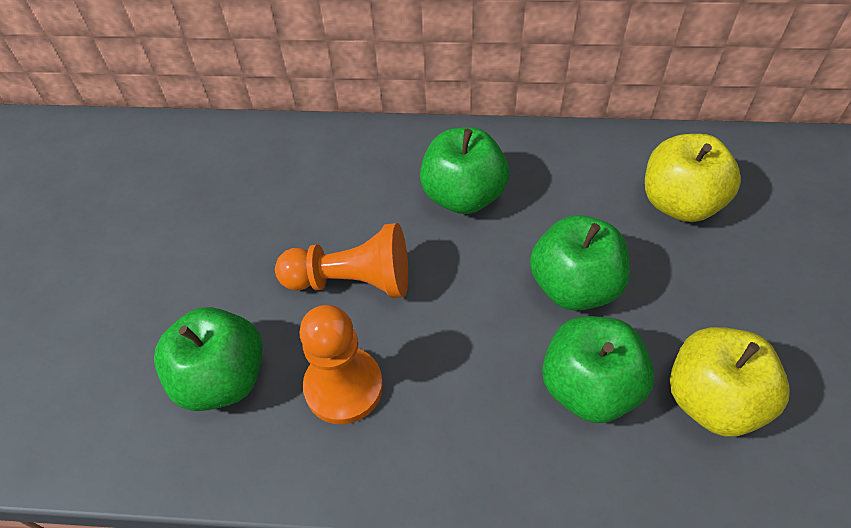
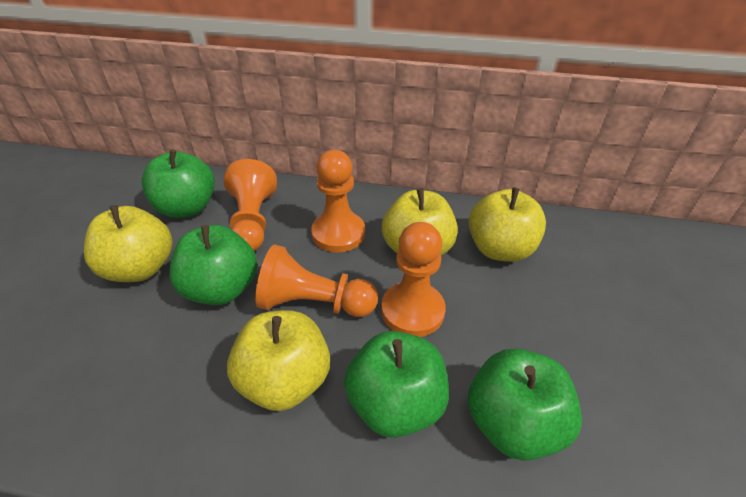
orange pawn: [275,223,408,298] [299,305,383,424] = 2 -> [224,159,277,251] [255,244,378,317] [311,150,365,252] [381,222,446,337] = 4
yellow apple: [645,134,741,222] [670,327,790,436] = 2 -> [84,205,173,282] [227,310,330,411] [382,188,458,255] [469,188,546,262] = 4

